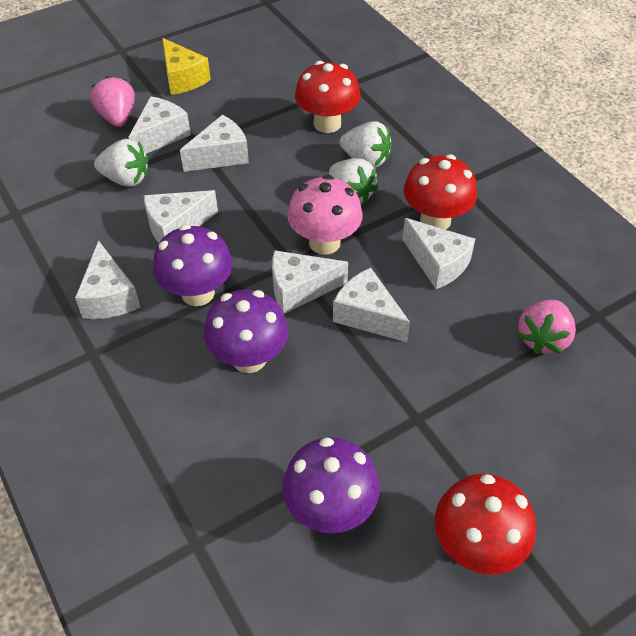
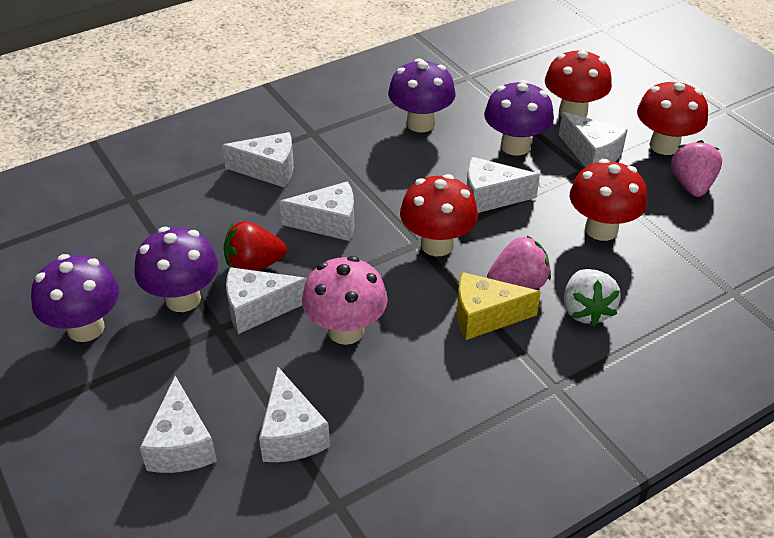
purple mushroom: [153,224,232,306] [204,290,288,373] [282,437,380,533] = 3 -> [31,254,119,342] [134,227,218,312] [388,58,456,132] [484,80,554,156] = 4
red mushroom: [295,61,360,133] [404,154,477,230] [434,474,536,575] = 3 -> [400,174,478,256] [545,48,612,118] [570,159,647,241] [637,79,708,155] = 4
red strawberry: none = 0 -> [224,221,287,271] = 1
white strawberry: [94,139,149,187] [329,158,378,205] [340,121,392,168] = 3 -> [564,269,621,327] = 1

